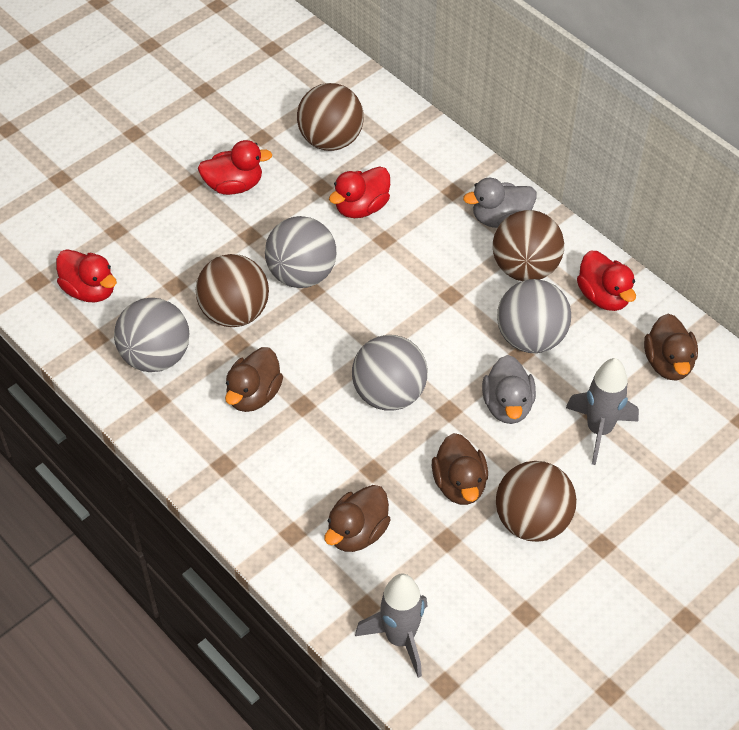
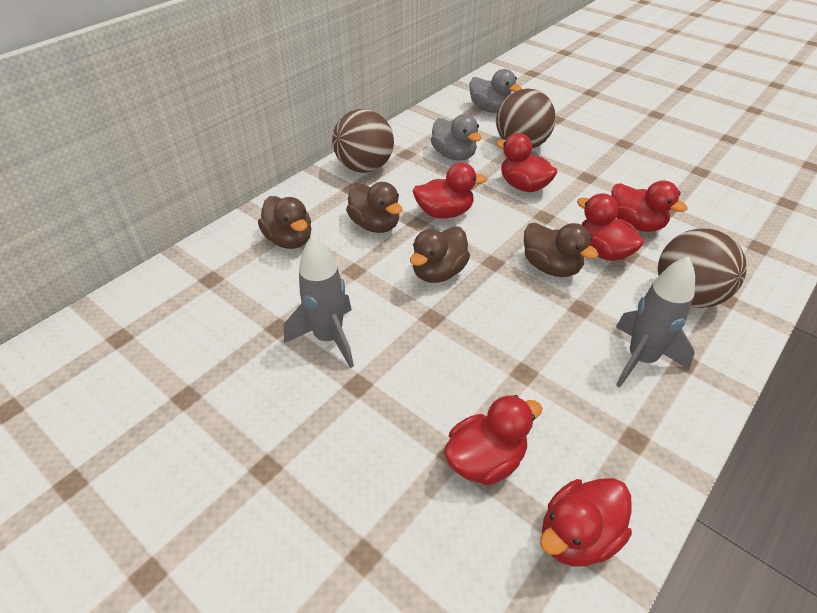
brown ball: [196,254,269,327] [297,83,364,151] [493,210,564,281] [496,461,577,542] = 4 -> [332,109,394,173] [496,88,556,149] [658,229,747,308] = 3
grey ball: [114,298,189,372] [265,216,336,288] [352,335,428,411] [497,279,571,353] = 4 -> none = 0
red duck: [56,249,117,302] [198,140,273,195] [329,166,390,218] [577,251,636,311] = 4 -> [413,162,487,218] [444,395,543,486] [496,133,557,192] [540,478,632,566] [577,193,644,261] [611,180,687,232] = 6

